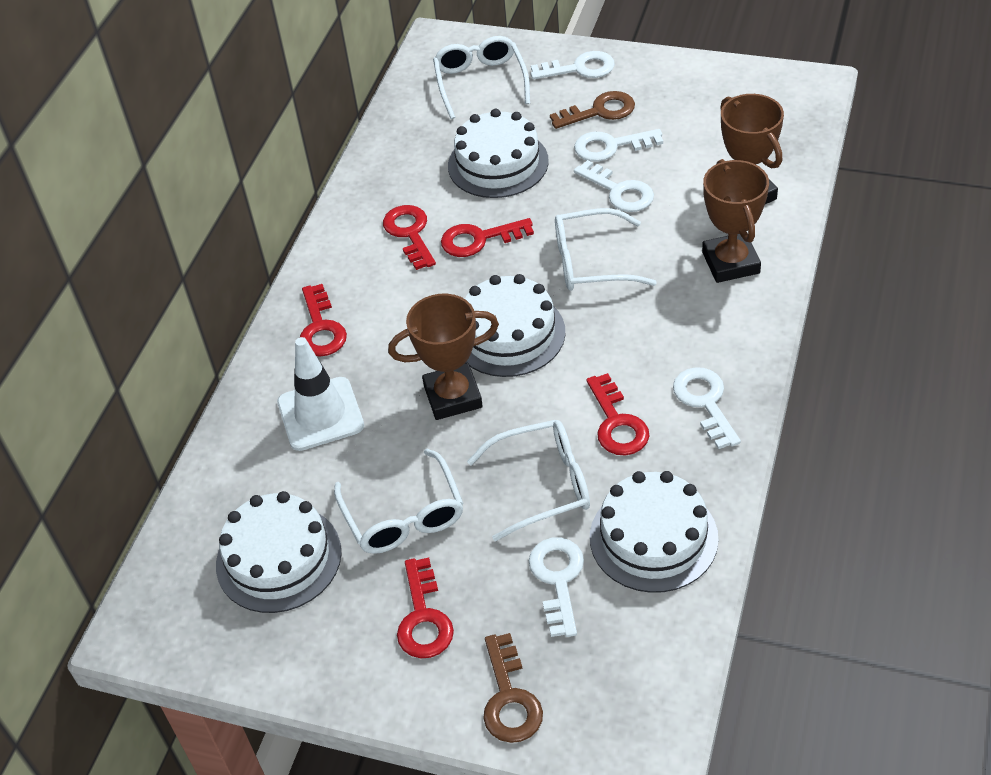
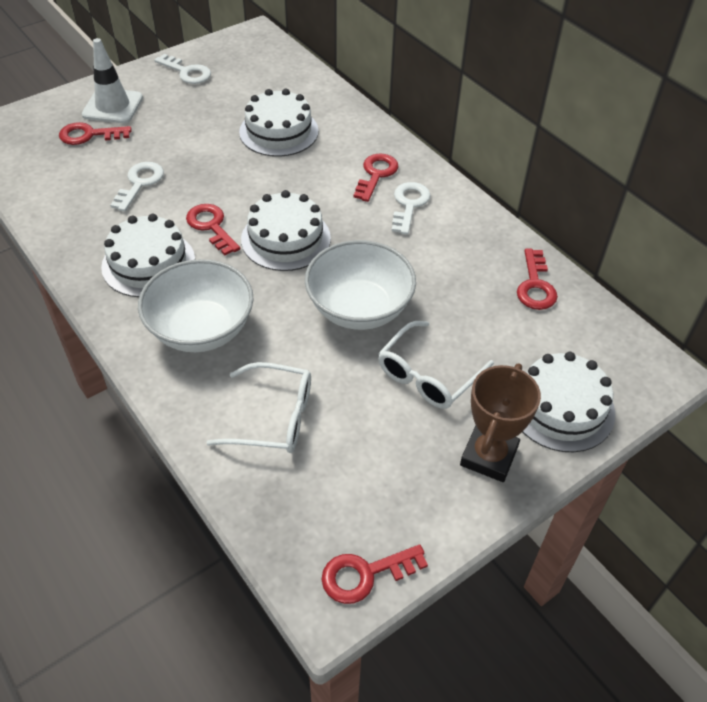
brown key: [483,633,543,743] [550,91,635,129] = 2 -> none = 0
brown trophy: [388,294,499,420] [702,159,769,283] [720,94,784,204] = 3 -> [460,363,541,482] = 1
white bowl: none = 0 -> [138,259,254,352] [305,240,416,330] = 2
white glasses: [334,449,464,554] [433,36,530,119] [467,420,590,541] [555,208,657,291] = 4 -> [206,362,311,453] [378,321,494,409] = 2
white key: [529,537,584,637] [531,51,615,79] [574,129,663,162] [574,160,654,212] [673,367,741,449] = 5 -> [110,162,164,212] [154,54,211,84] [392,182,430,235] = 3

